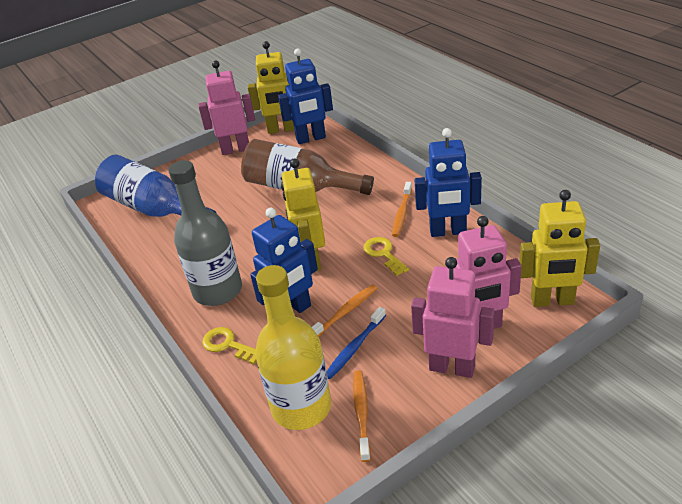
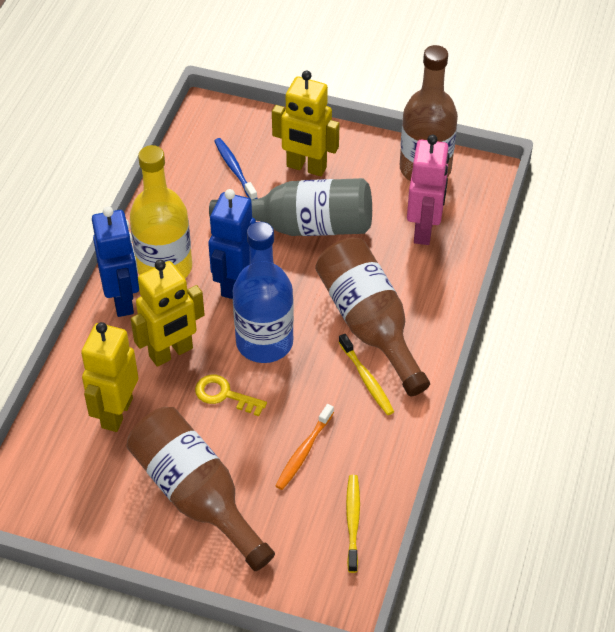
blue robot: [250,208,318,313] [278,48,333,144] [415,128,482,237] = 3 -> [92,206,139,317] [208,189,256,299] = 2
brown bottle: [241,139,374,195] = 1 -> [127,407,275,571] [315,238,430,396] [400,45,458,181] = 3
orange toothbrush: [312,284,377,337] [353,370,371,462] [392,182,412,237] = 3 -> [275,404,334,490] = 1
pink robot: [198,60,255,155] [411,257,495,378] [455,216,522,329] = 3 -> [407,135,450,245] = 1
yellow key: [202,327,257,365] [363,237,409,276] = 2 -> [195,375,267,416] = 1
yellow toothbrush: none = 0 -> [339,334,394,415] [346,475,360,573] = 2

